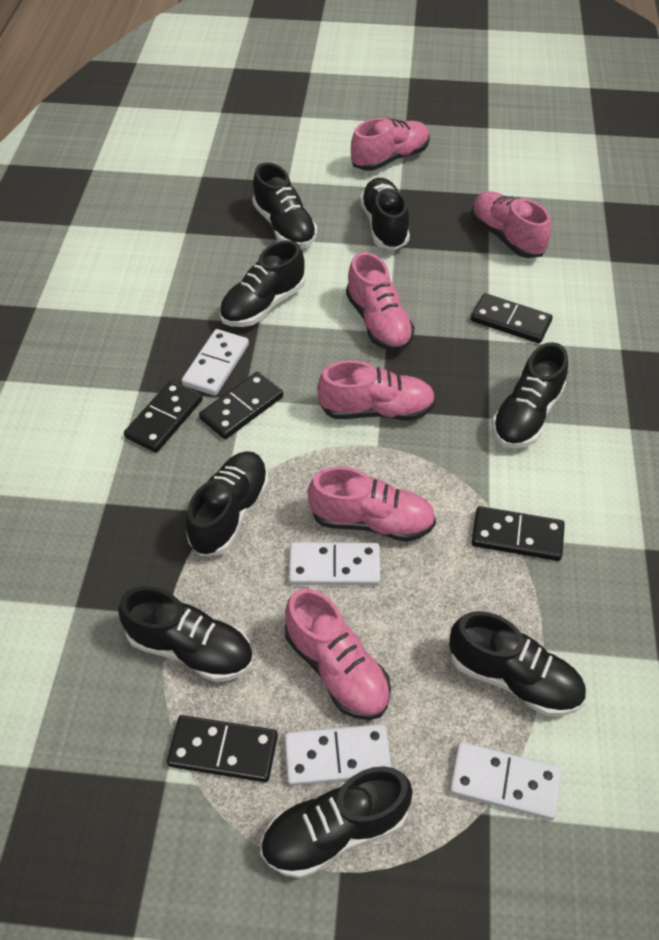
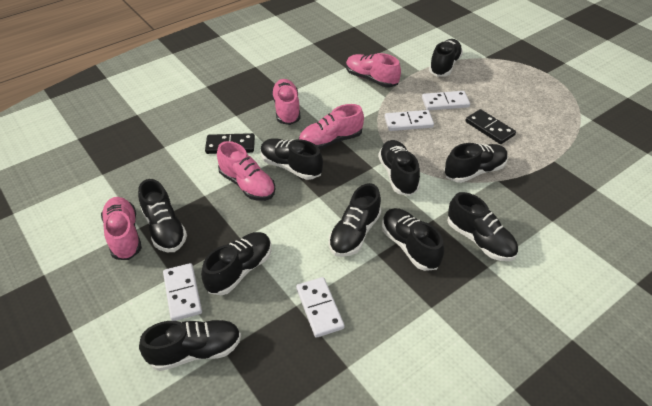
black domino: [124,380,203,453] [167,715,278,782] [199,372,283,439] [471,293,553,343] [472,506,565,561] = 5 -> [205,133,255,154] [465,109,516,144] = 2
black shoe: [118,586,253,682] [186,451,269,556] [219,240,305,327] [252,162,317,248] [260,766,413,879] [360,178,410,250] [449,611,586,716] [492,342,568,449] = 8 -> [138,179,187,252] [139,320,241,371] [201,232,271,295] [261,138,323,180] [329,183,381,257] [378,140,420,196] [382,208,444,271] [429,39,463,77] [444,143,508,183] [447,192,518,261] = 10
pink shoe: [285,588,391,720] [308,467,436,542] [317,360,436,421] [346,252,414,351] [351,118,430,171] [471,191,552,258] = 6 -> [101,197,142,260] [217,141,275,201] [271,79,301,125] [299,104,364,149] [346,53,401,87] = 5

